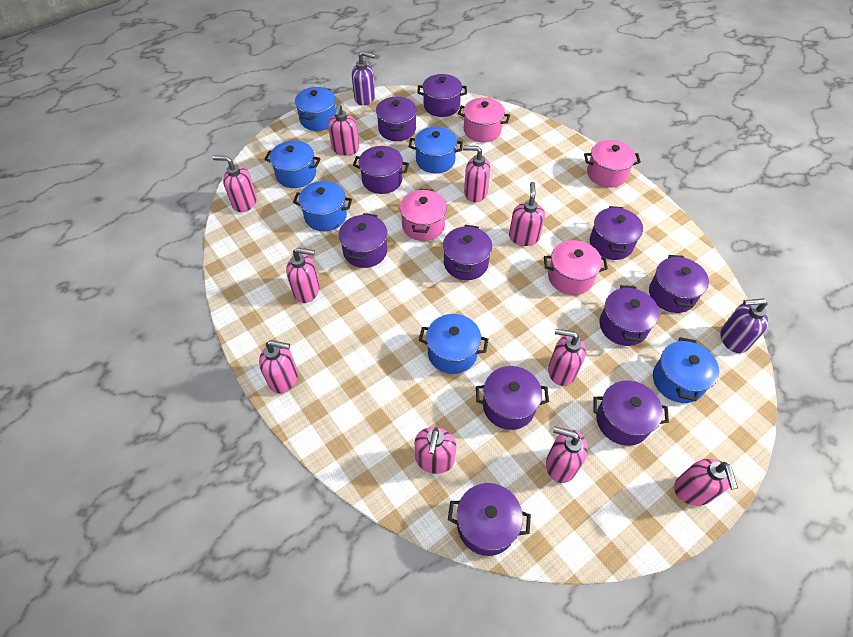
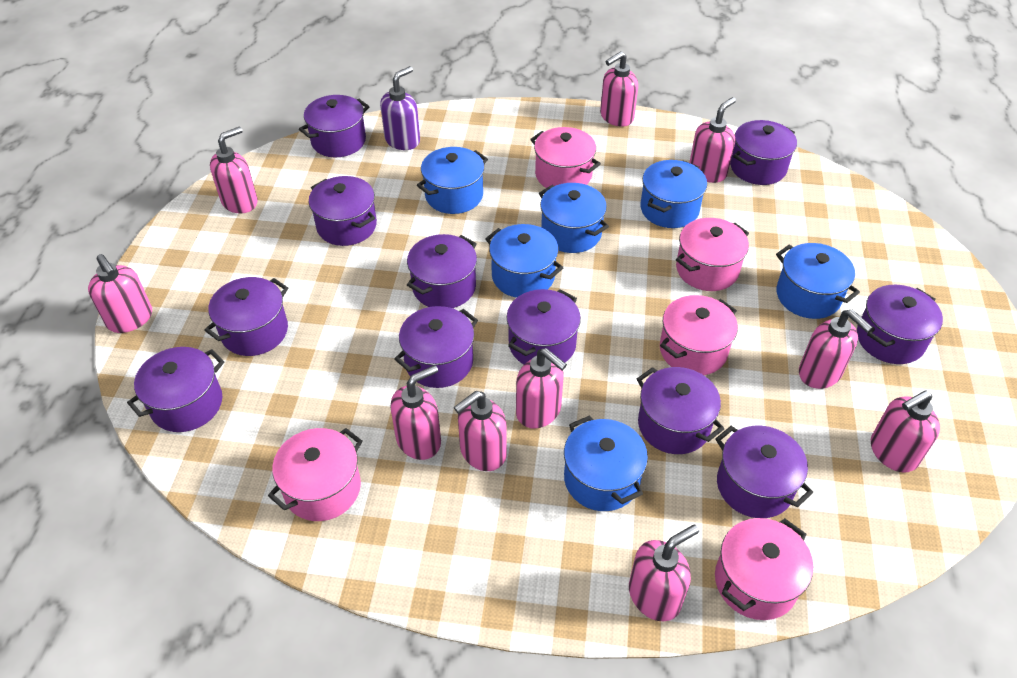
pink pot: [400,189,447,241] [458,98,510,142] [544,240,608,295] [584,140,641,188] = 4 -> [268,428,363,521] [530,127,601,188] [660,295,738,375] [676,218,749,291] [715,518,813,620] = 5
purple soap dispenser: [352,51,375,106] [720,298,768,353] = 2 -> [380,66,420,150] = 1

